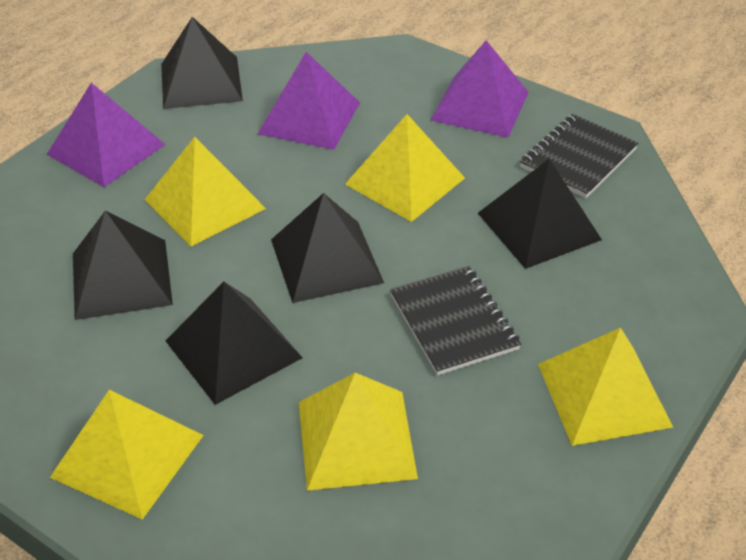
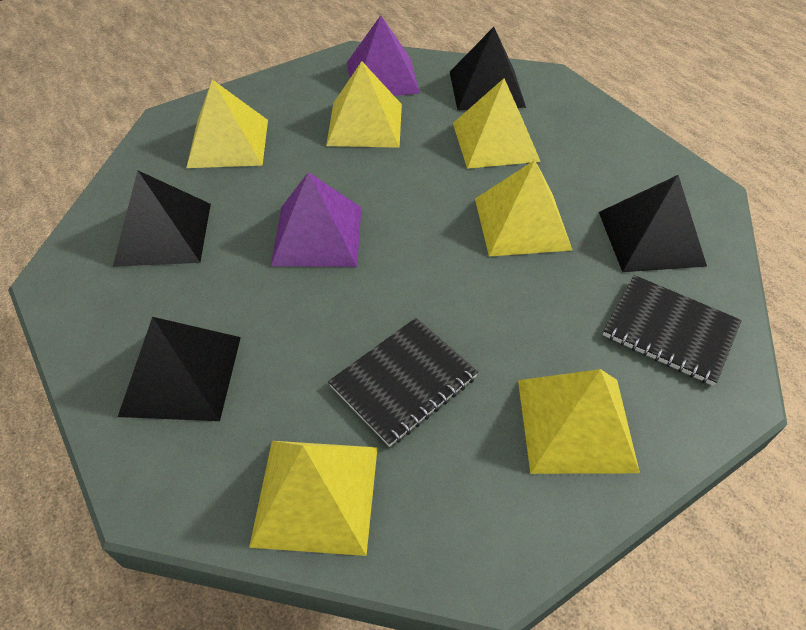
black pyramid: [73,211,173,320] [161,17,243,109] [165,282,303,405] [271,193,384,303] [478,159,602,269] = 5 -> [113,170,211,267] [118,317,241,421] [450,27,526,111] [599,175,707,272] = 4
purple pyramid: [47,83,166,187] [257,52,360,150] [431,40,529,138] = 3 -> [271,172,361,267] [347,15,420,96] = 2
yellow pyramid: [50,390,204,520] [144,137,266,247] [299,373,418,491] [345,114,465,222] [538,328,674,446] = 5 -> [186,80,268,168] [249,441,378,556] [326,61,402,148] [453,78,541,169] [475,160,572,257] [518,369,640,474] = 6

